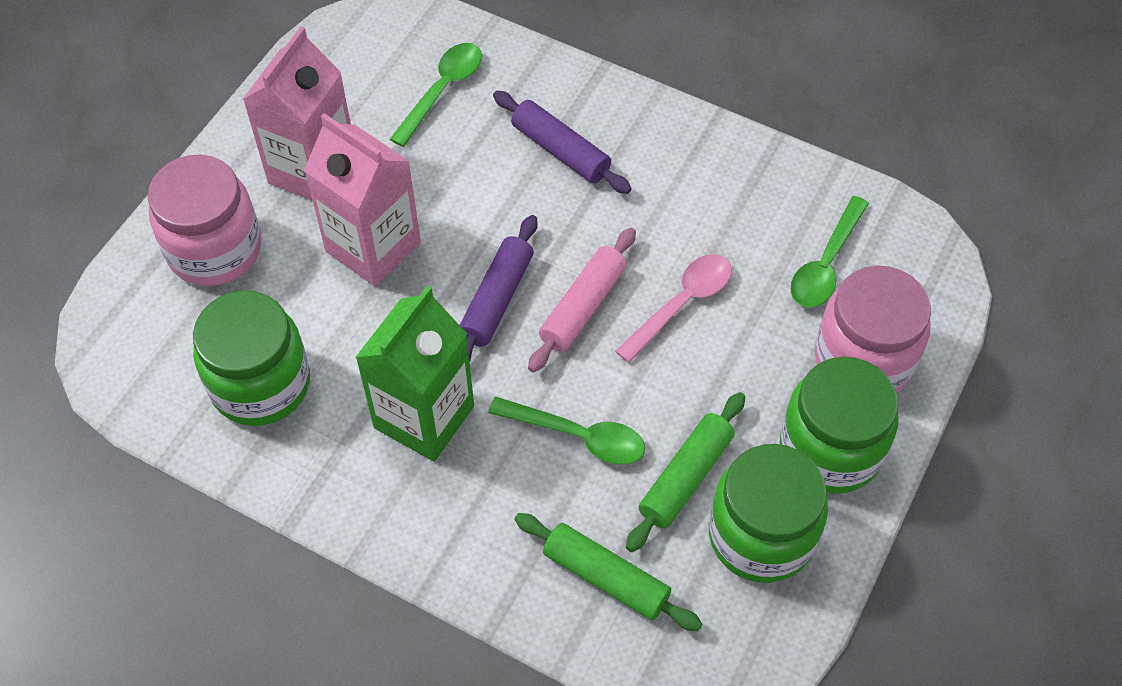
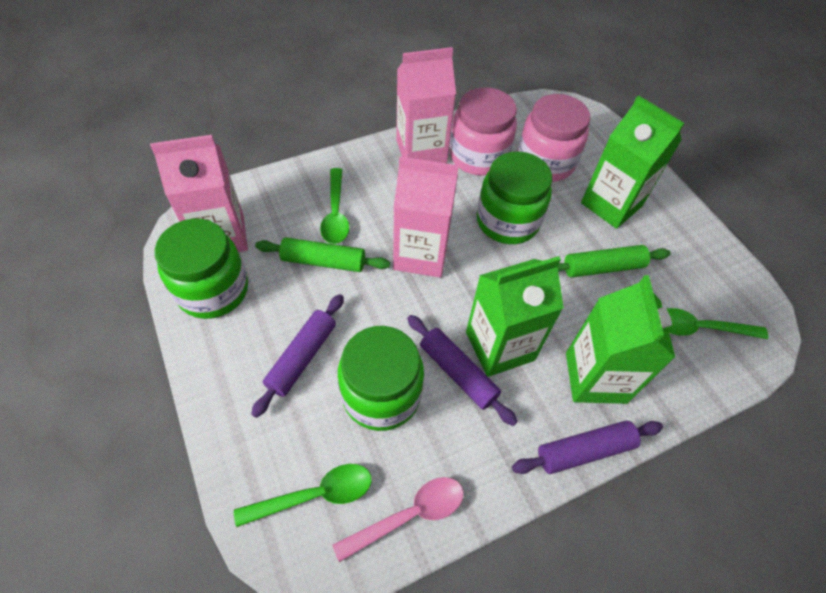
green carton: [355,285,474,461] = 1 -> [466,256,564,377] [566,275,676,404] [581,95,684,229] = 3
pink carton: [242,26,351,201] [304,113,421,286] = 2 -> [150,135,248,252] [393,157,459,277] [396,47,456,163] = 3
pink rolling pin: [528,228,636,373] = 1 -> none = 0
purple rolling pin: [460,215,538,362] [493,91,632,194] = 2 -> [251,294,344,418] [407,315,518,426] [512,421,663,474] = 3

